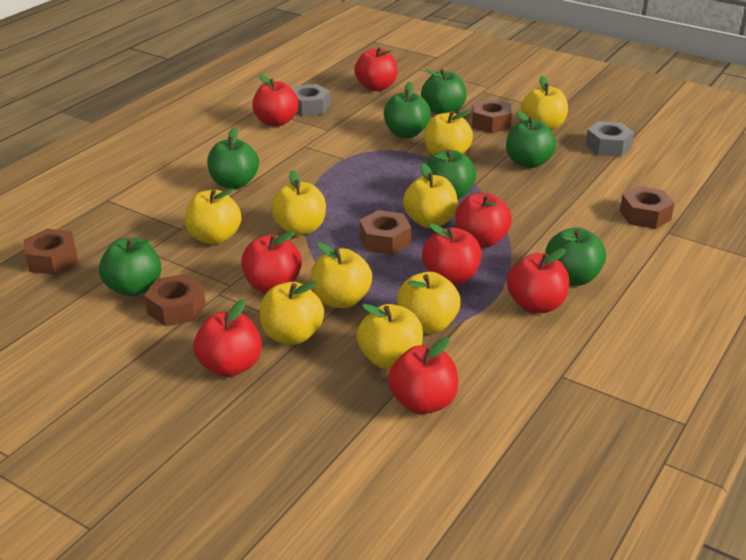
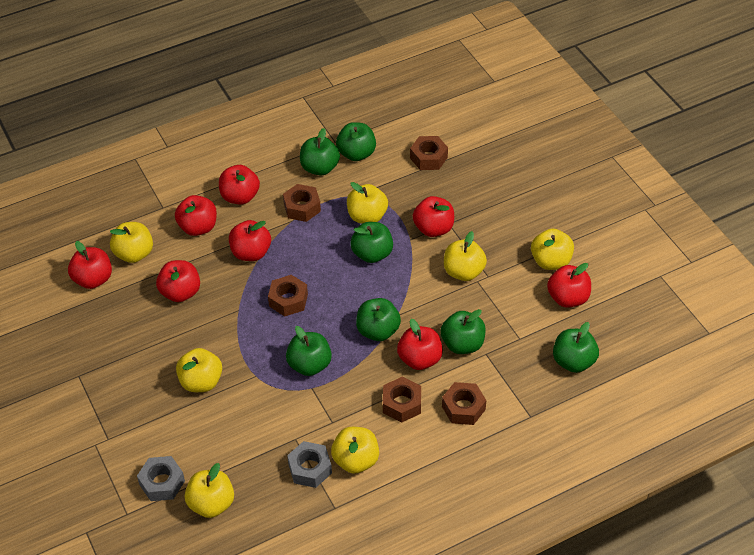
yellow apple: [185,189,241,244] [260,281,324,345] [271,170,326,236] [311,242,372,308] [357,304,423,369] [397,272,461,334] [403,163,458,228] [424,110,473,155] [521,76,568,131] = 9 -> [110,222,153,263] [176,348,222,392] [185,463,234,518] [331,427,379,474] [347,182,388,224] [444,231,487,281] [531,228,574,270] = 7

